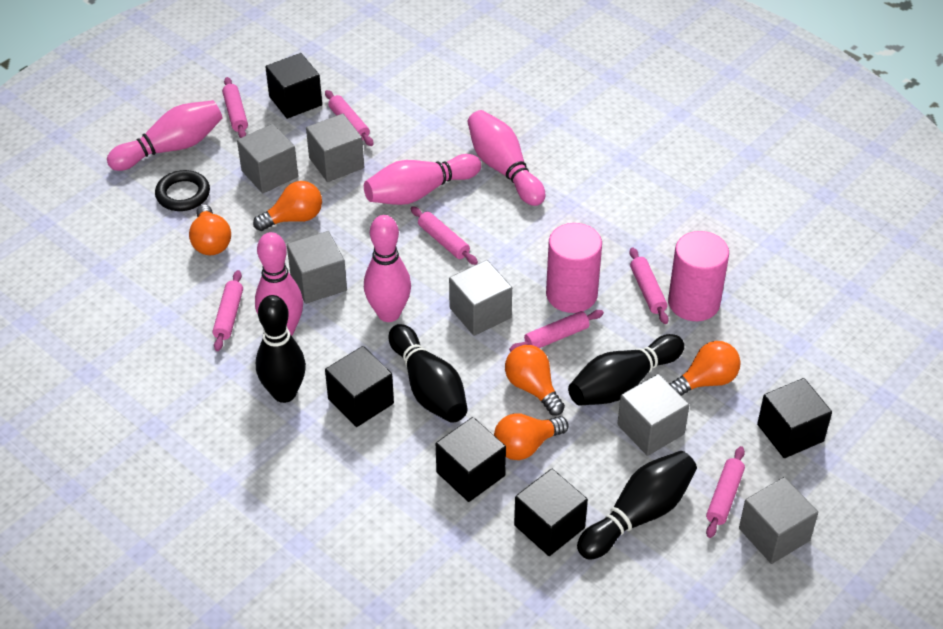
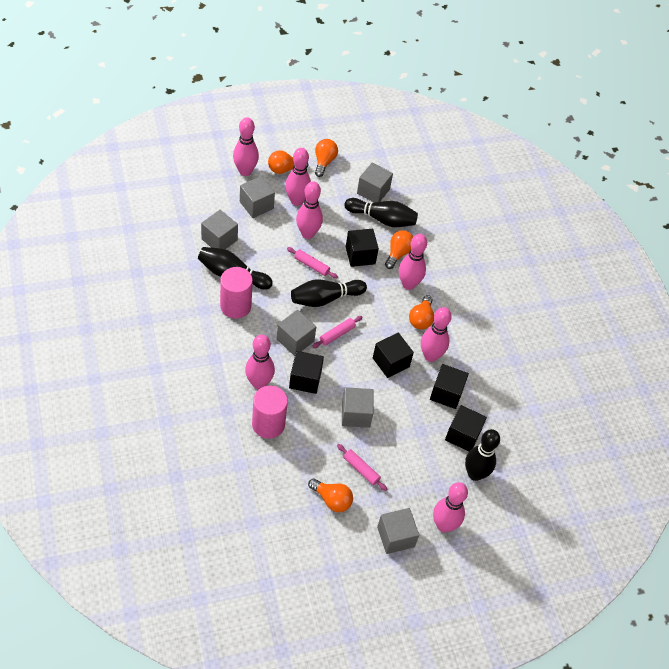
black ring: [155,170,210,211] = 1 -> none = 0
pink bowling pin: [107,100,223,171] [255,232,303,336] [364,154,481,205] [364,215,411,322] [468,110,545,206] = 5 -> [233,117,259,176] [245,335,275,389] [285,148,311,206] [296,181,323,239] [399,234,427,290] [421,307,452,362] [433,482,468,532] = 7
pink rolling pin: [212,270,243,351] [222,77,248,138] [325,90,374,146] [411,206,478,265] [509,310,604,352] [630,247,669,324] [706,446,745,538] = 7 -> [287,247,338,279] [312,316,363,348] [337,444,387,491] = 3

